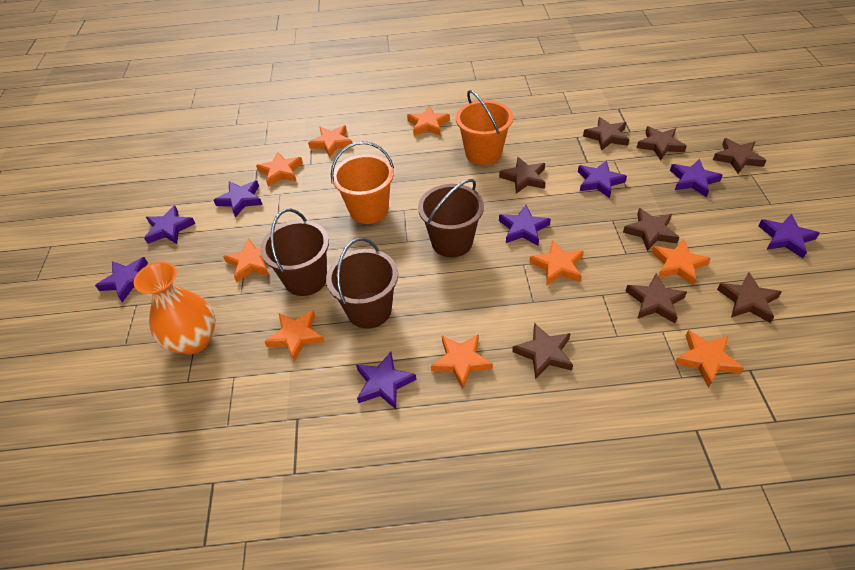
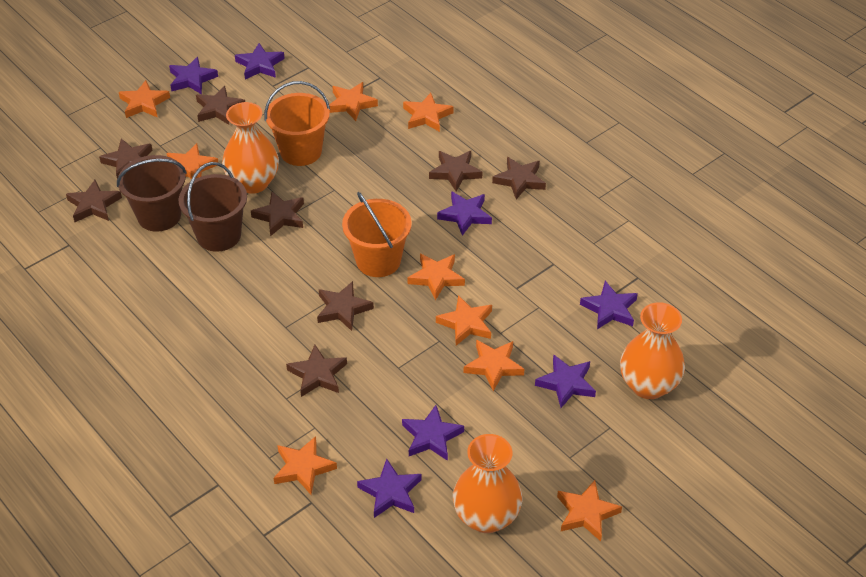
brown bucket: [260,209,329,296] [326,238,398,329] [418,179,484,257] = 3 -> [117,155,187,232] [179,162,247,252] = 2
orange vase: [134,262,215,354] = 1 -> [222,102,279,194] [453,434,523,533] [620,302,685,399] = 3
purple star: [95,257,148,302] [144,205,195,244] [214,180,262,217] [356,352,416,409] [499,205,551,246] [578,160,627,198] [670,159,723,197] [758,213,820,258] = 8 -> [169,57,218,94] [235,43,285,79] [357,459,422,518] [402,405,464,461] [437,191,492,236] [535,355,596,408] [580,281,638,329] = 7

